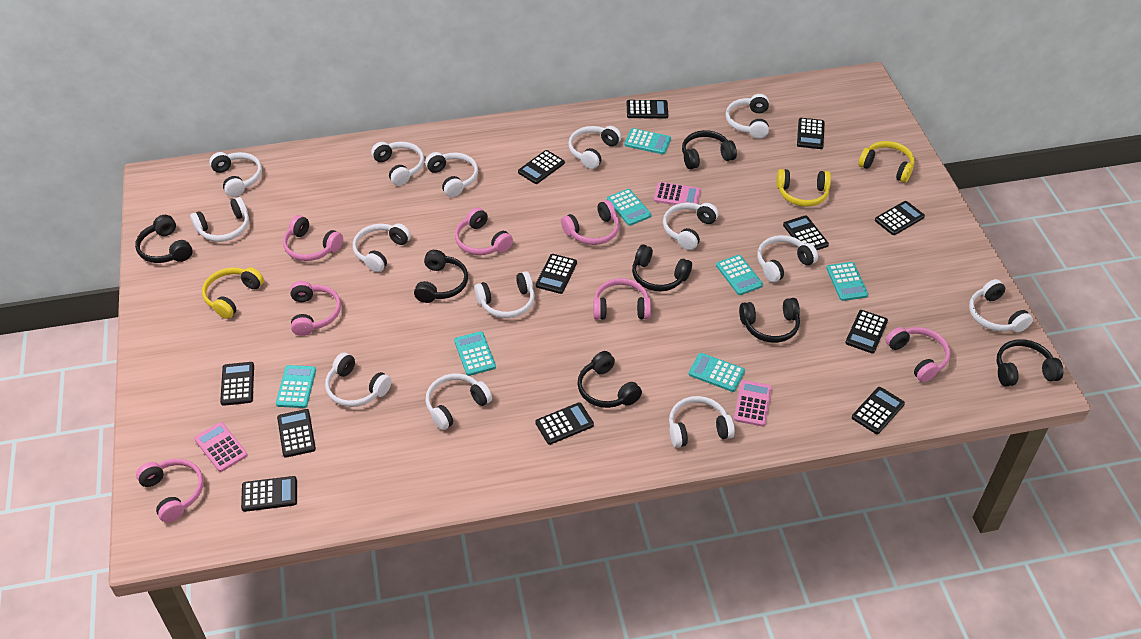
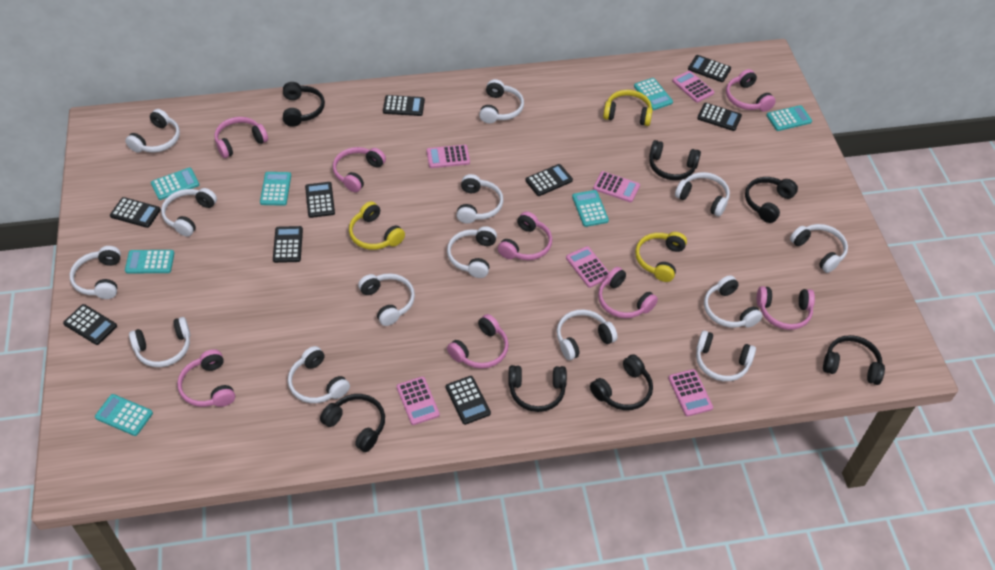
black calculator: [220,362,254,406] [241,476,297,512] [277,409,316,458] [518,150,565,184] [535,403,594,445] [536,254,577,294] [627,100,668,118] [783,215,829,250] [797,118,825,149] [845,310,888,353] [852,387,905,434] [875,201,925,235] = 12 -> [63,304,117,345] [110,197,161,228] [273,226,303,263] [305,182,335,218] [383,95,425,116] [446,376,491,425] [525,164,573,196] [688,55,731,82] [697,103,742,131] = 9
pink calculator: [194,422,248,472] [654,182,701,205] [734,380,772,427] = 3 -> [397,376,440,425] [427,145,470,168] [566,246,609,288] [593,171,640,202] [668,369,713,416] [672,71,714,103] = 6
pink headphones: [136,459,204,523] [283,215,343,261] [290,281,341,336] [455,207,513,255] [561,200,620,245] [593,278,651,320] [886,327,950,382] = 7 -> [177,349,235,407] [214,117,268,158] [333,147,386,192] [447,314,509,369] [498,211,552,260] [598,267,658,318] [726,69,776,112] [757,286,815,330] = 8

